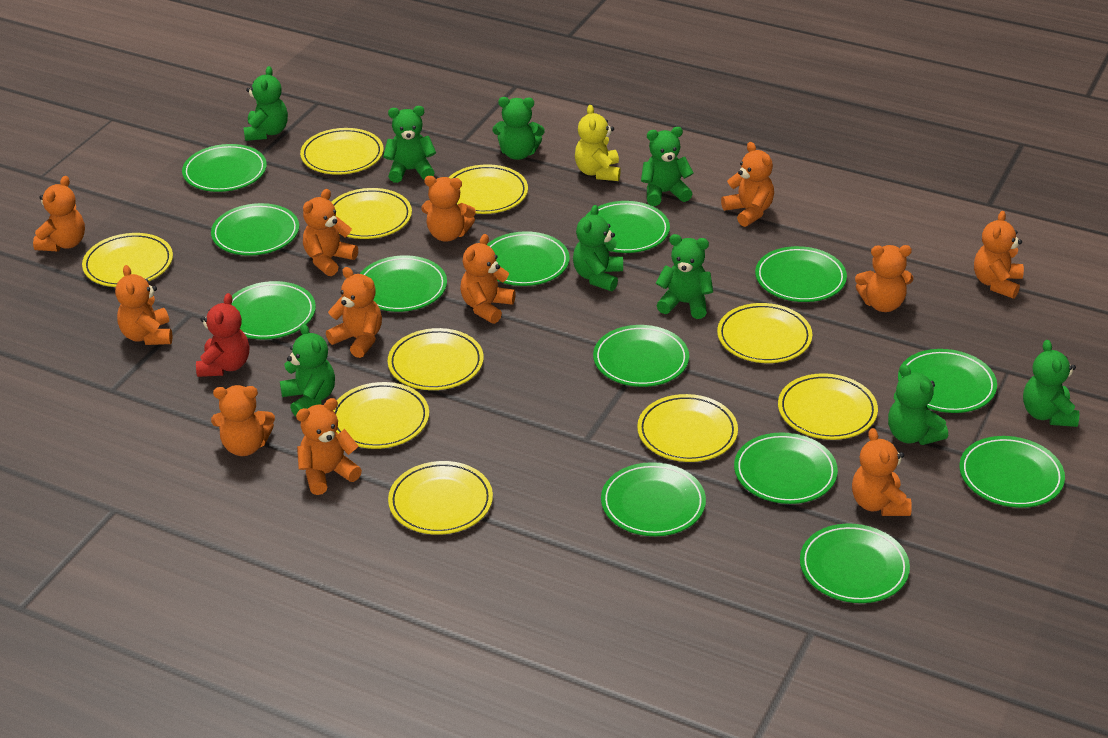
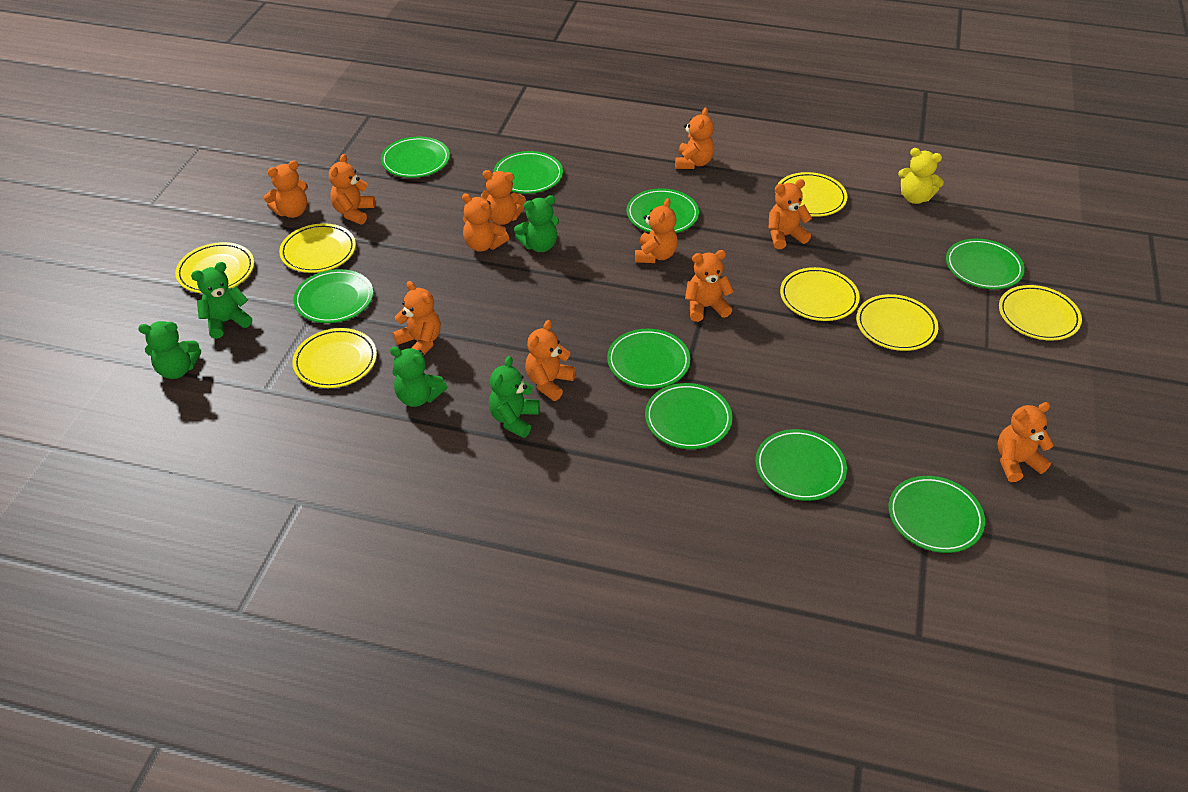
green plate: [182,144,267,192] [211,203,299,256] [231,281,316,339] [360,255,447,312] [487,231,570,286] [586,201,670,253] [593,325,689,387] [601,462,706,536] [734,432,838,504] [755,246,847,302] [800,524,910,603] [898,349,997,413] [959,436,1065,508] = 13 -> [293,269,373,323] [381,137,450,178] [493,151,563,194] [607,329,690,389] [627,188,699,233] [645,383,733,449] [755,429,847,501] [889,476,985,553] [946,238,1025,289] = 9
green teddy bear: [244,66,288,141] [280,323,335,416] [383,106,436,183] [493,97,545,160] [573,205,623,291] [641,127,694,206] [656,234,713,319] [888,364,948,445] [1023,340,1079,427] = 9 -> [138,321,201,379] [191,262,252,339] [390,346,447,407] [489,356,540,438] [514,195,559,252] = 5
orange teddy bear: [33,176,85,252] [115,265,172,345] [211,385,275,456] [296,398,362,495] [303,189,358,276] [326,267,382,358] [421,176,476,242] [460,234,516,324] [721,142,774,227] [852,428,912,516] [855,245,913,312] [974,211,1024,299] = 12 -> [264,160,308,218] [329,154,375,224] [392,281,441,356] [462,193,509,252] [481,170,526,225] [525,320,576,401] [635,198,678,263] [675,107,714,169] [685,250,734,322] [768,179,812,249] [997,402,1054,482] = 11
red teddy bear: [196,293,249,377] = 1 -> none = 0
yellow plate: [82,233,173,287] [300,128,383,175] [331,188,412,239] [333,382,429,449] [388,328,484,390] [388,461,493,535] [449,164,528,214] [637,394,738,462] [717,303,812,363] [778,373,878,440] = 10 -> [175,242,254,293] [279,223,356,273] [292,328,377,388] [775,172,847,217] [780,267,860,321] [856,294,938,351] [999,285,1082,341] = 7

